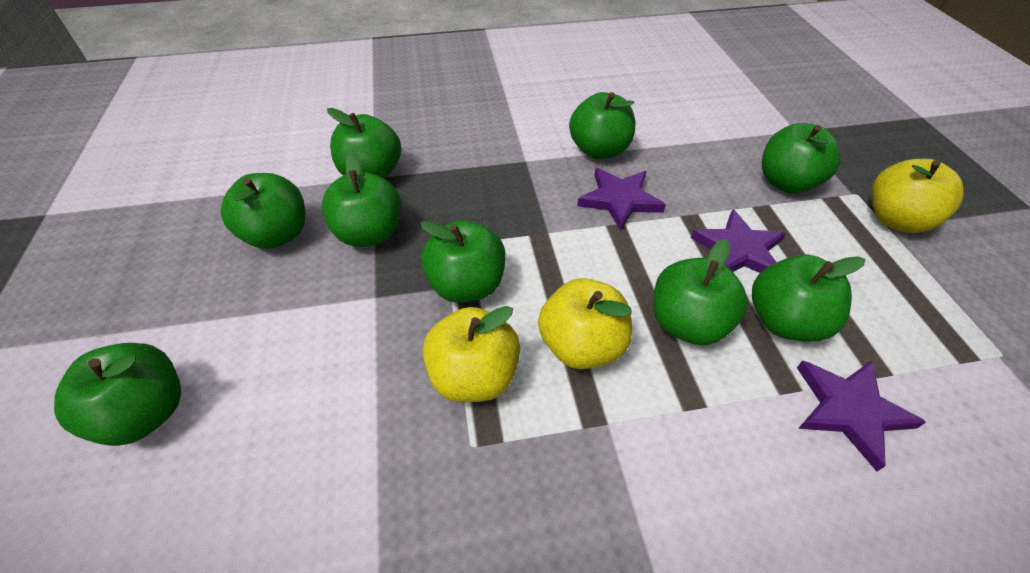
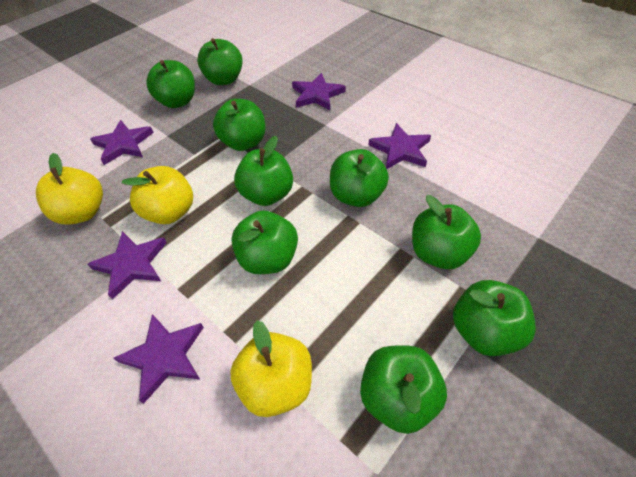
purple star: [577,168,666,231] [691,209,786,273] [797,360,926,471] = 3 -> [88,231,167,299] [90,120,154,165] [114,314,204,404] [292,73,346,110] [369,123,431,169] = 5

